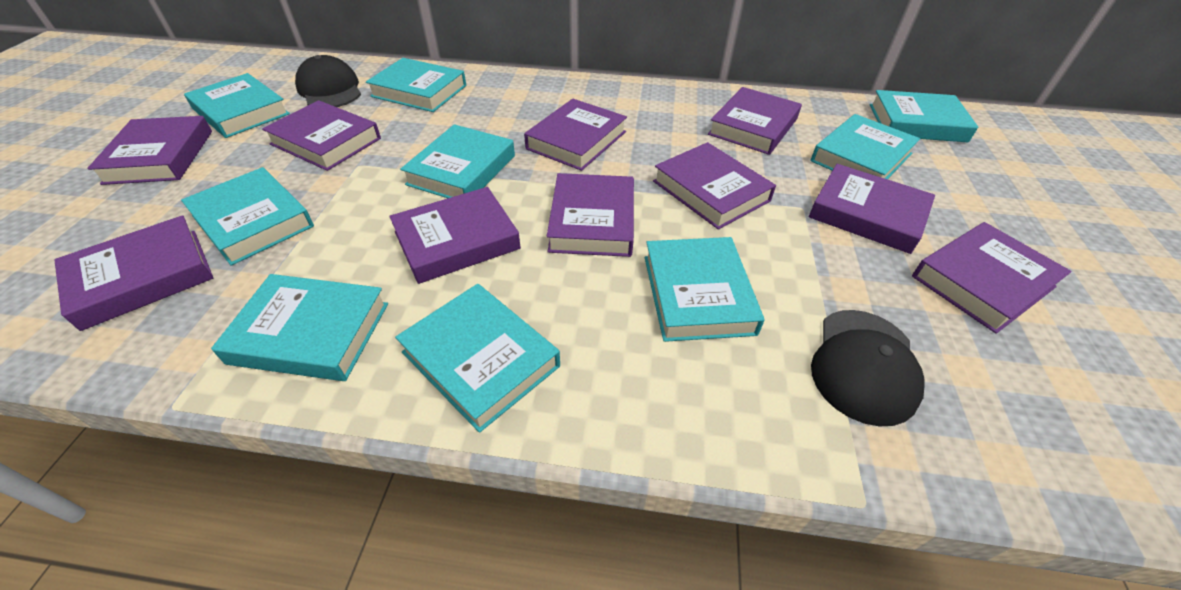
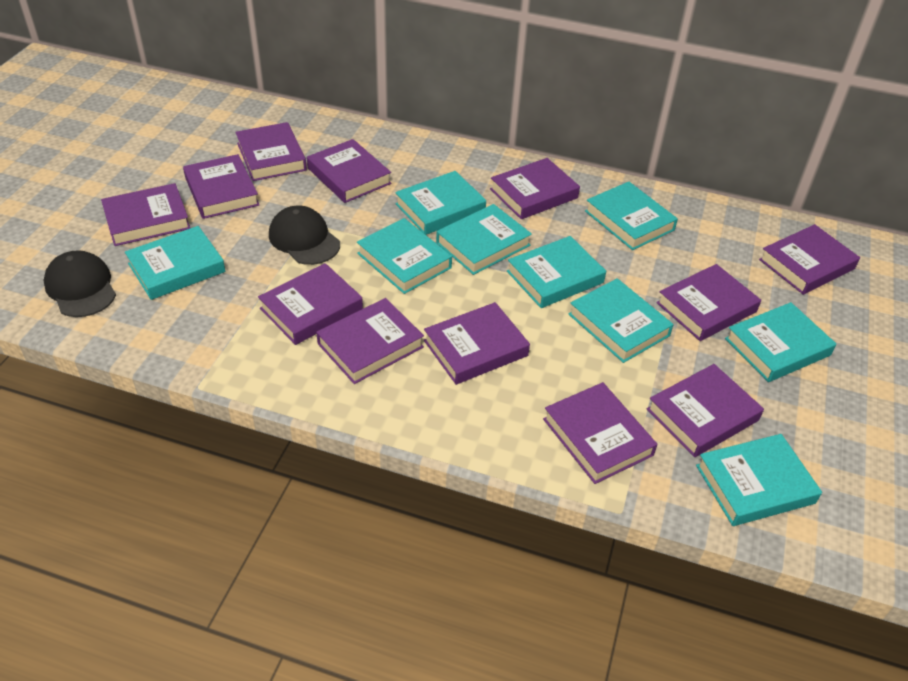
purple book: [54,215,213,331] [87,116,212,185] [262,100,381,171] [389,187,521,284] [524,99,627,171] [547,173,634,257] [653,142,776,230] [708,87,802,155] [809,164,935,254] [912,222,1072,334] = 10 -> [101,183,190,246] [183,154,259,219] [235,122,307,181] [258,263,363,345] [307,139,391,203] [316,298,424,384] [424,302,530,385] [490,158,580,219] [543,382,657,484] [647,364,764,457] [656,264,761,341] [759,224,860,295] = 12

